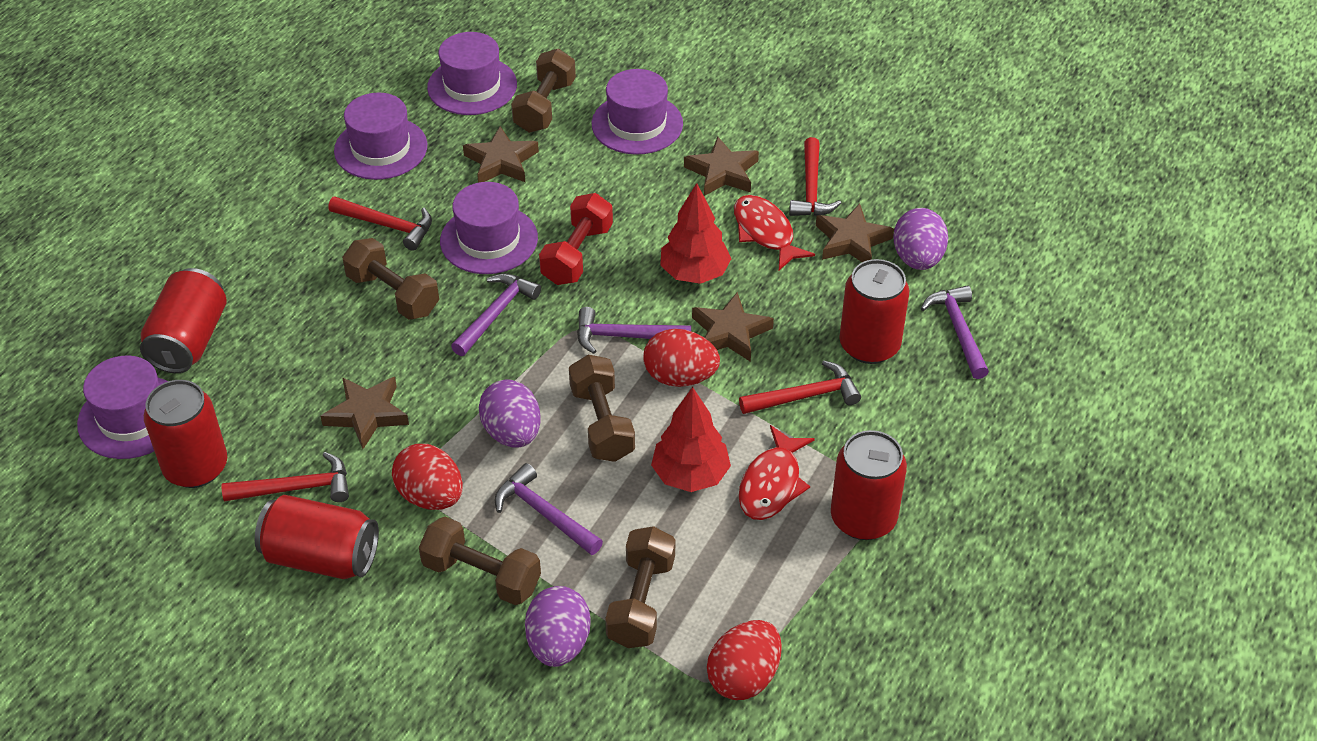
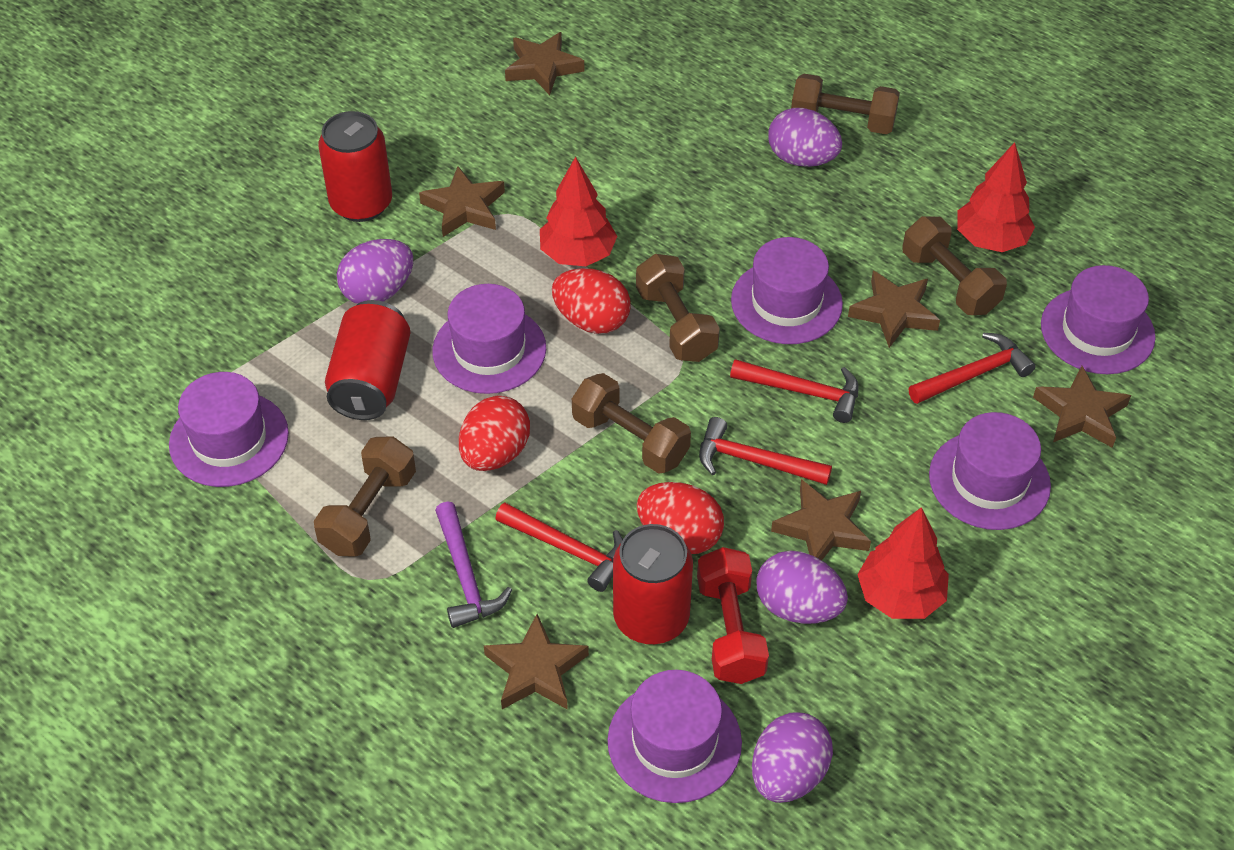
brown star: [320,377,409,449] [463,126,539,183] [684,137,759,196] [692,292,774,362] [816,204,894,262] = 5 -> [419,166,505,237] [484,614,589,710] [505,32,584,95] [771,479,871,560] [848,271,940,348] [1033,366,1131,448] = 6
purple egg: [479,380,541,448] [525,586,591,667] [893,208,948,270] = 3 -> [337,239,413,304] [752,713,833,803] [756,551,848,624] [768,108,842,167] = 4
purple hammer: [451,273,541,356] [495,463,603,555] [577,307,691,354] [921,285,989,379] = 4 -> [435,501,512,628] = 1
purple hat: [77,355,168,459] [334,93,427,180] [427,32,517,115] [440,182,538,274] [592,69,683,155] = 5 -> [169,372,289,487] [432,284,546,394] [607,670,742,803] [731,237,843,344] [929,412,1051,530] [1041,265,1156,374] = 6
red can: [140,268,227,373] [144,380,227,488] [255,495,379,579] [831,430,907,540] [839,259,909,364] = 5 -> [318,111,392,222] [325,300,411,420] [613,524,693,644] = 3
red fish: [734,195,815,270] [739,425,815,520] = 2 -> none = 0
red tree: [651,387,731,492] [660,183,732,284] = 2 -> [540,157,617,266] [857,507,949,619] [957,142,1035,252] = 3

